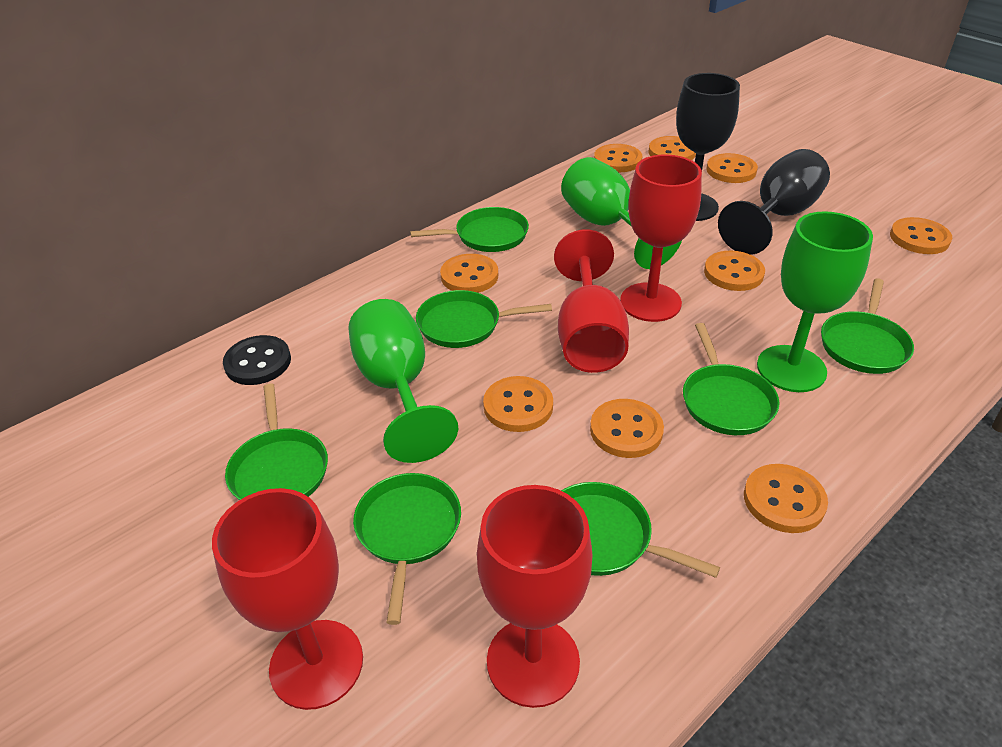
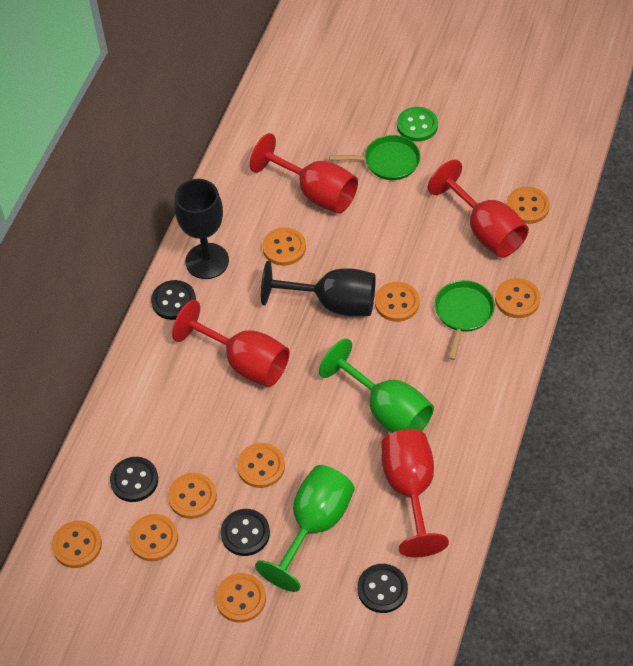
black button: [223,335,291,385] = 1 -> [110,457,158,502] [151,280,196,320] [221,509,270,556] [357,564,408,613] = 4
green button: none = 0 -> [397,107,438,142] = 1
green goblet: [348,299,458,463] [561,157,682,269] [757,211,873,392] = 3 -> [255,465,355,592] [319,339,434,433] = 2
green pan: [225,383,328,500] [353,473,461,625] [410,207,529,252] [416,290,552,348] [561,482,720,578] [683,323,779,435] [821,278,914,374] = 7 -> [329,135,420,180] [435,280,495,360] = 2

